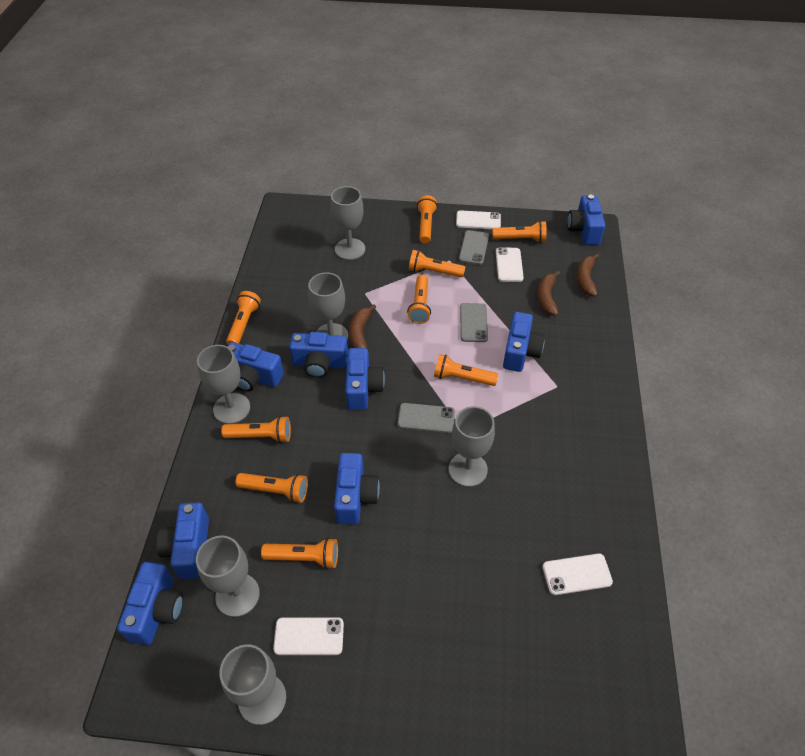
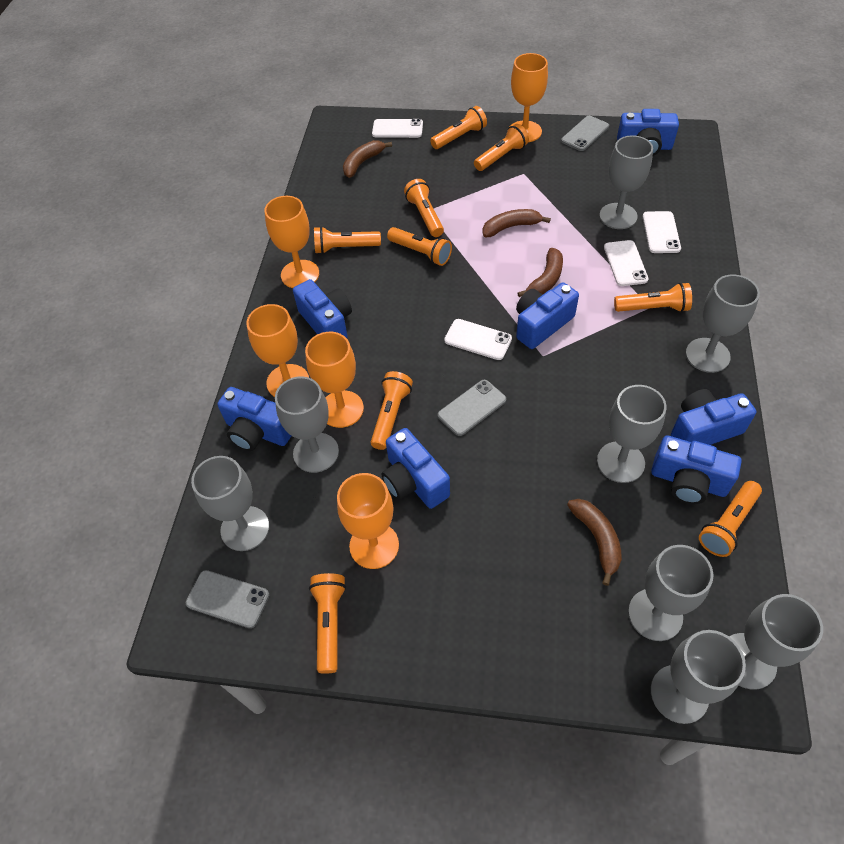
blue camera: [117,562,183,645] [156,503,209,579] [227,342,284,392] [289,332,348,378] [334,453,380,524] [345,348,385,410] [503,312,545,372] [567,195,605,245] = 8 -> [217,387,291,451] [293,279,352,338] [381,428,450,509] [516,282,579,349] [617,109,679,156] [651,435,742,504] [671,389,756,445] = 7
brown banana: [349,304,376,349] [538,271,560,316] [577,254,599,297] = 3 -> [343,140,392,178] [482,209,551,237] [518,248,563,297] [567,499,622,586] = 4
grey goblet: [196,535,260,617] [197,345,250,424] [219,644,286,725] [308,272,348,340] [331,186,365,260] [449,406,495,487] = 6 -> [191,456,269,551] [275,377,339,473] [597,385,666,483] [599,135,653,229] [628,545,714,641] [651,630,746,724] [686,274,760,373] [729,594,823,690] = 8
orange goblet: none = 0 -> [246,304,309,397] [264,196,319,288] [305,332,364,428] [337,473,399,569] [511,53,548,142] = 5

